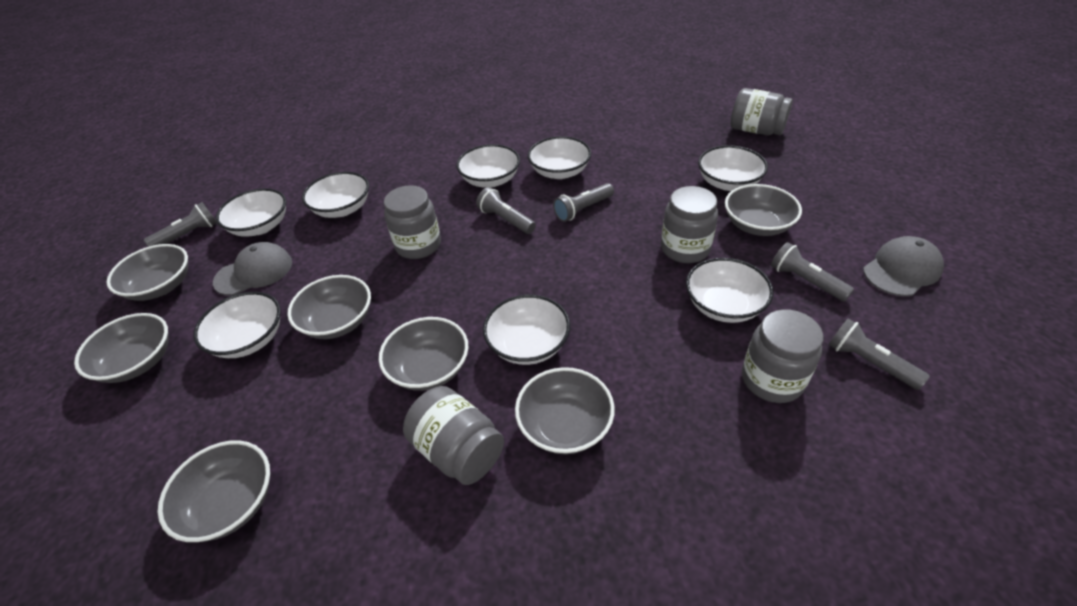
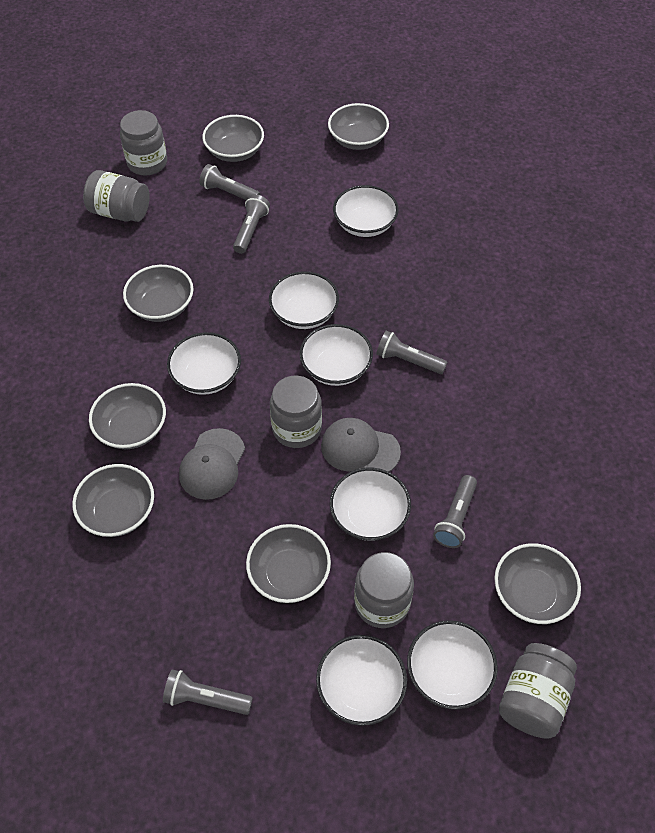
white bowl: [193,292,281,358] [216,188,286,237] [302,172,369,218] [456,144,520,188] [483,295,570,365] [528,136,591,179] [686,258,774,323] [698,145,768,191] = 8 -> [167,332,241,395] [269,271,339,329] [300,324,373,386] [316,635,407,726] [330,468,411,541] [333,185,399,237] [407,620,498,710] = 7

